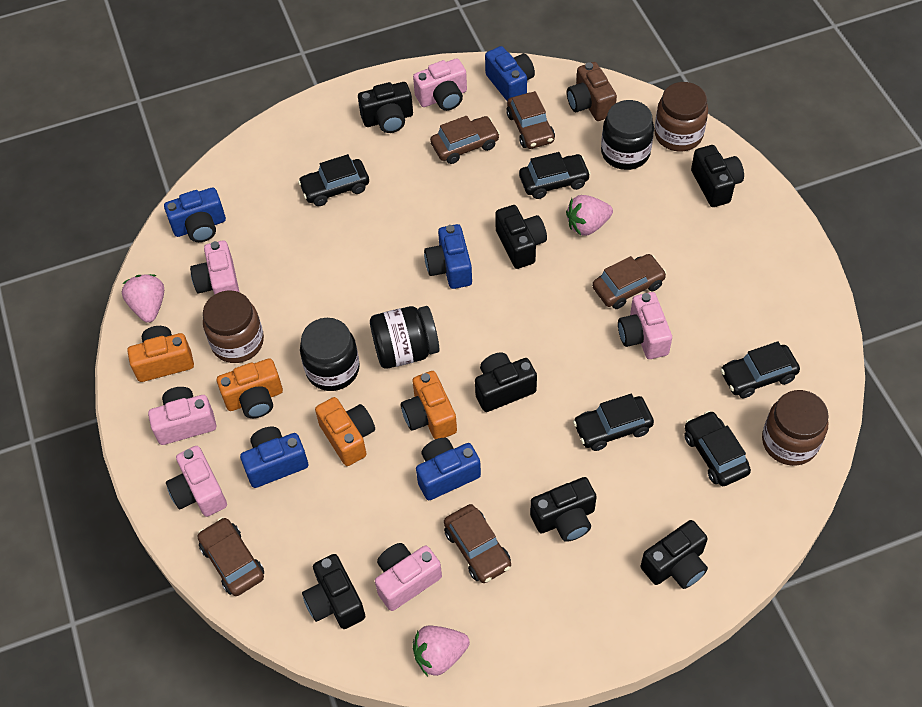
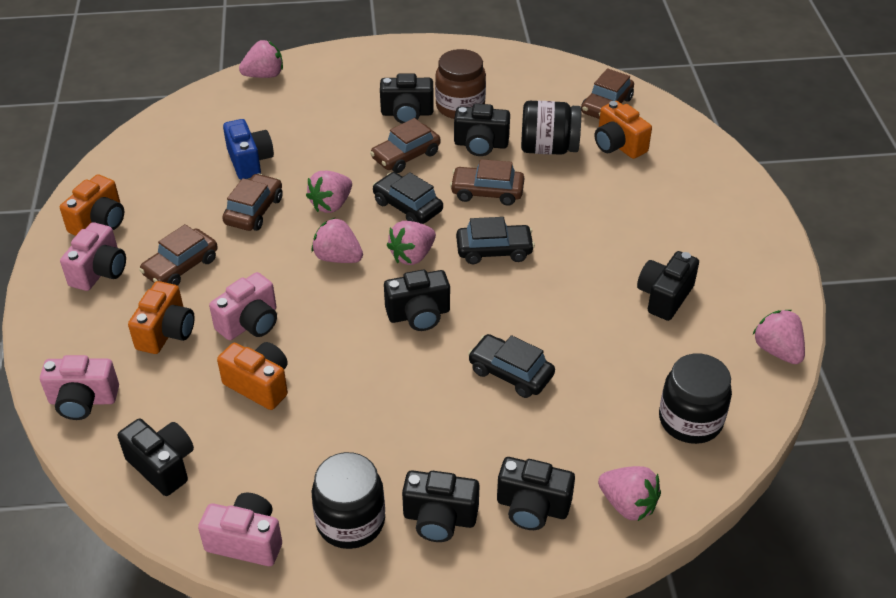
black car: [298,154,369,206] [519,152,591,199] [573,394,654,451] [684,411,751,486] [721,341,800,398] = 5 -> [373,172,443,224] [456,217,535,264] [468,334,555,398] = 3
blue camera: [164,187,226,242] [240,427,308,488] [416,438,481,500] [424,224,472,289] [485,46,535,101] = 5 -> [223,119,274,180] = 1
brown camera: [567,62,617,121] = 1 -> none = 0
brown jar: [203,290,264,363] [654,82,708,152] [762,390,829,466] = 3 -> [435,49,486,119] = 1
pink camera: [148,387,216,445] [166,446,227,517] [190,240,239,295] [375,543,442,611] [413,58,467,111] [618,292,672,359] = 6 -> [40,355,119,420] [60,222,126,291] [198,493,282,566] [209,272,277,340] = 4
pink strawberry: [122,274,164,323] [413,626,470,676] [566,195,613,236] = 3 -> [239,40,283,78] [306,171,352,213] [312,218,363,263] [387,221,436,265] [598,466,661,522] [752,310,805,364] = 6

